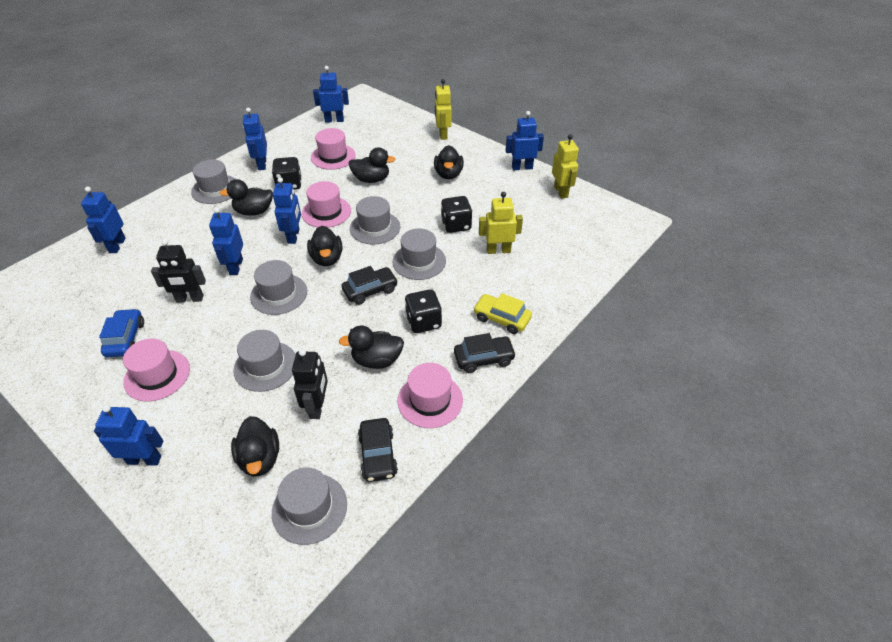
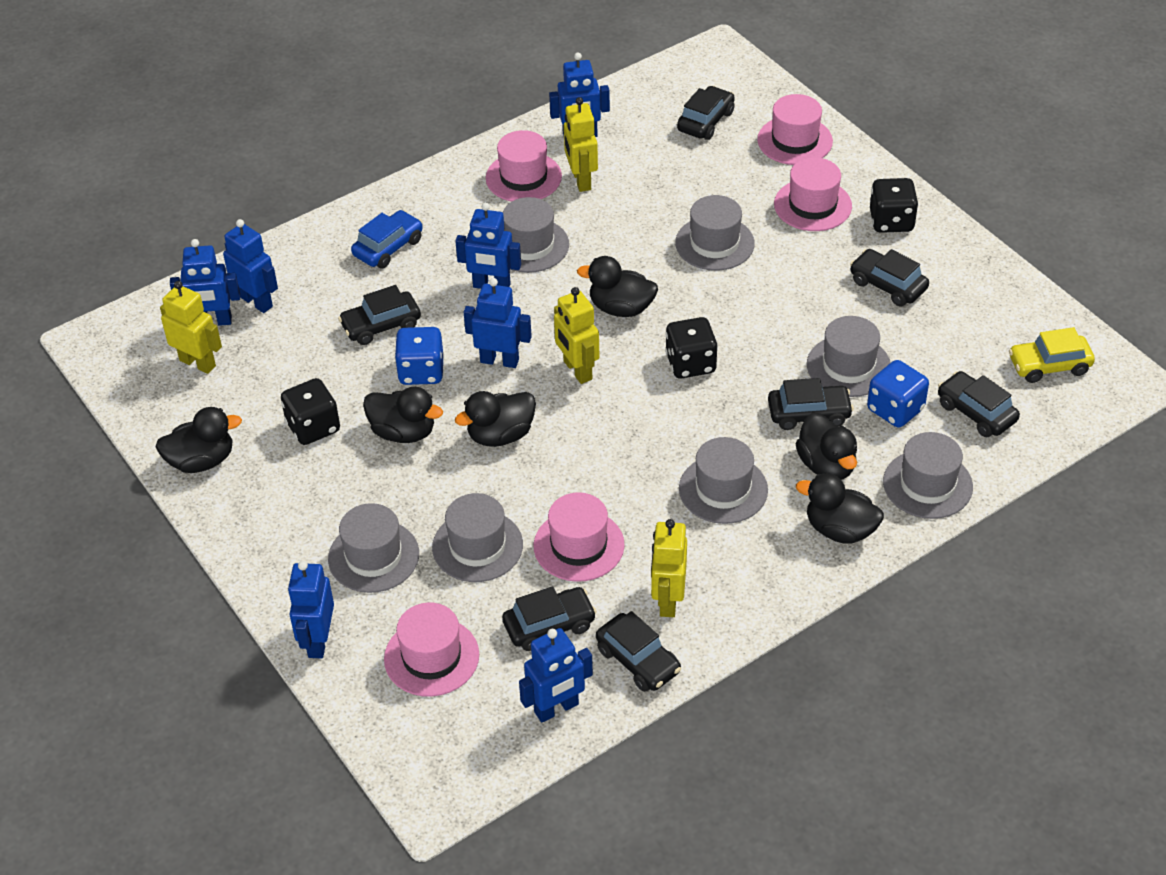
black car: [342,266,398,305] [358,418,398,482] [454,333,516,373] = 3 -> [338,285,421,345] [502,587,597,651] [596,611,681,692] [677,86,735,140] [768,378,854,430] [850,249,929,306] [938,371,1020,437] = 7
black robot: [151,239,206,303] [292,349,328,419] = 2 -> none = 0
blue dice: none = 0 -> [395,327,444,385] [867,360,929,428] = 2
grey hat: [191,159,235,204] [233,330,296,392] [250,260,307,315] [272,468,347,545] [350,196,400,245] [393,229,446,280] = 6 -> [328,503,419,593] [432,493,523,582] [503,197,569,273] [675,195,755,271] [679,437,768,524] [807,316,891,397] [883,432,973,519] = 7
pink hat: [123,338,190,402] [302,181,351,228] [311,128,356,170] [398,363,463,428] = 4 -> [384,602,479,697] [486,130,562,202] [534,492,625,582] [757,94,833,165] [774,157,852,231] = 5
yellow robot: [435,79,452,140] [479,192,523,254] [552,134,579,199] = 3 -> [160,281,222,374] [554,287,600,384] [564,97,598,192] [651,519,687,617] = 4

